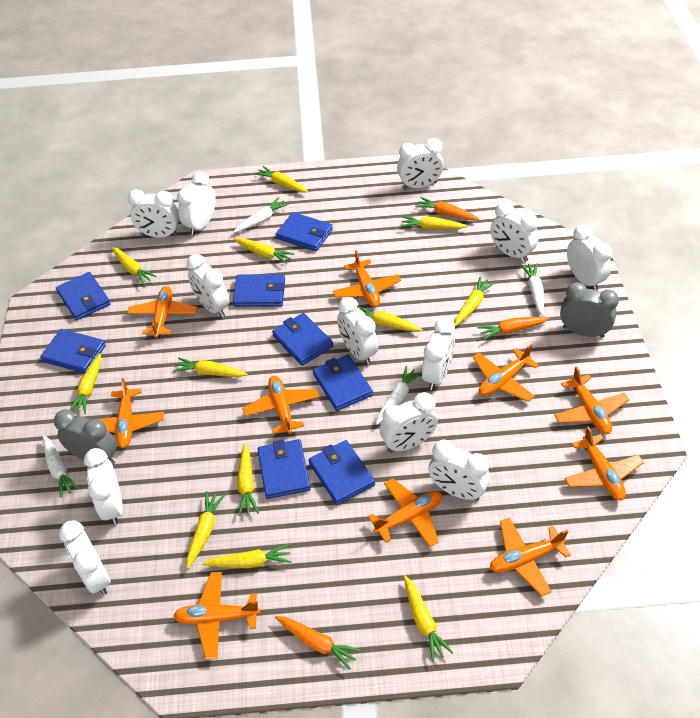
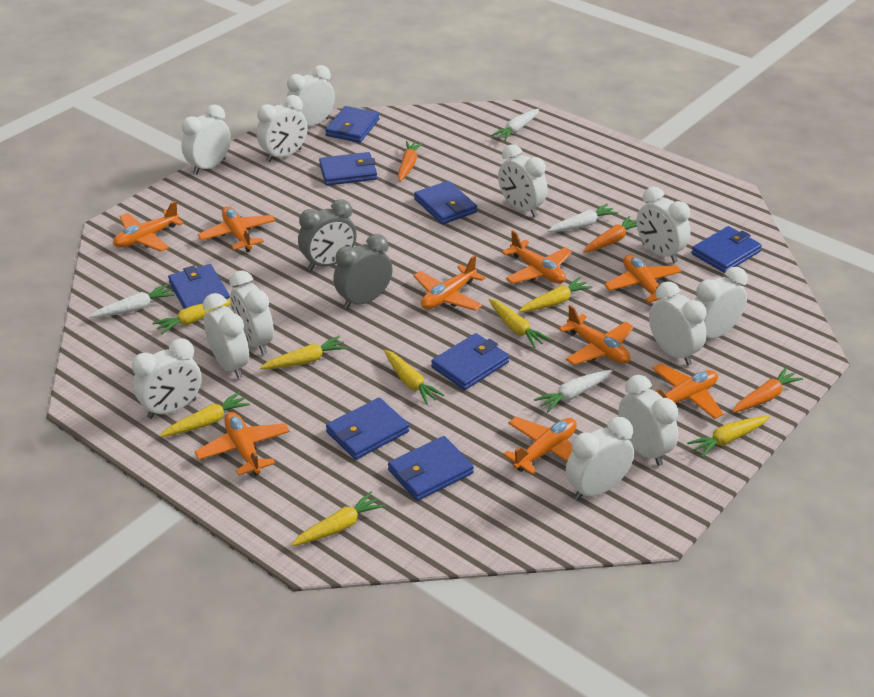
orange plane: [99,378,164,448] [127,286,198,338] [173,572,260,659] [242,376,319,434] [333,250,401,307] [368,478,442,547] [473,345,539,402] [490,517,571,596] [554,366,629,434] [564,426,644,500] = 10 -> [113,201,184,252] [195,412,290,476] [198,206,275,252] [413,255,486,311] [502,230,572,284] [503,417,577,474] [559,305,634,365] [604,255,682,303] [652,363,723,419] = 9
yellow carrot: [69,353,101,414] [111,247,157,285] [173,357,248,377] [187,491,225,569] [202,544,291,569] [233,238,295,264] [237,444,259,516] [254,166,308,192] [357,306,423,332] [401,216,468,229] [404,575,453,662] [455,277,495,326] = 12 -> [153,298,231,335] [160,392,250,437] [260,336,348,369] [291,492,385,546] [384,350,445,405] [489,298,551,348] [519,277,593,312] [687,416,770,457] = 8

